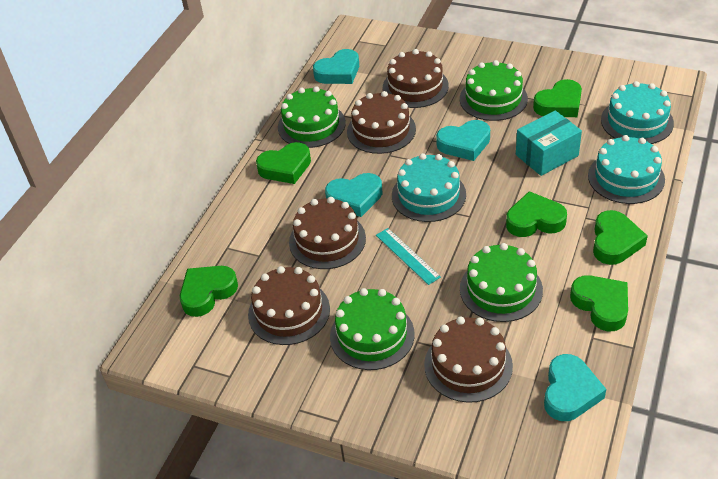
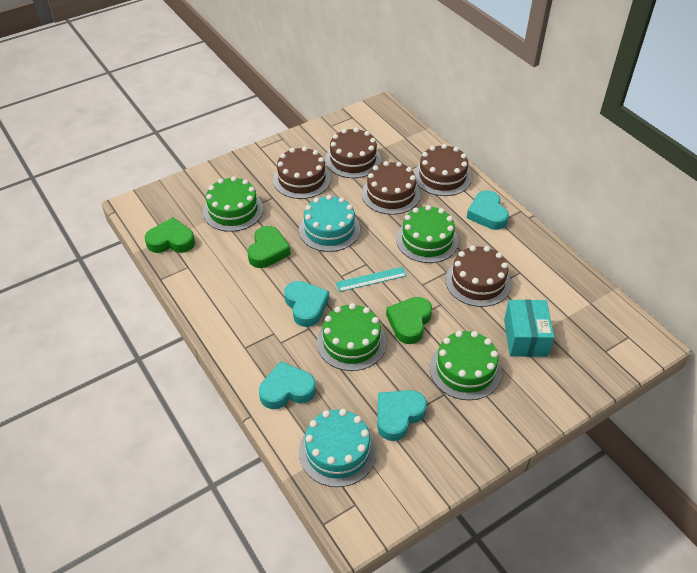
green heart: [180,266,238,317] [256,142,311,184] [506,191,567,237] [533,79,582,117] [570,275,628,331] [593,210,648,265] = 6 -> [145,218,195,253] [248,226,291,268] [386,297,432,344] = 3
turquoise cake: [392,153,466,222] [588,135,665,204] [601,81,674,144] = 3 -> [299,195,360,252] [299,409,377,487] = 2

